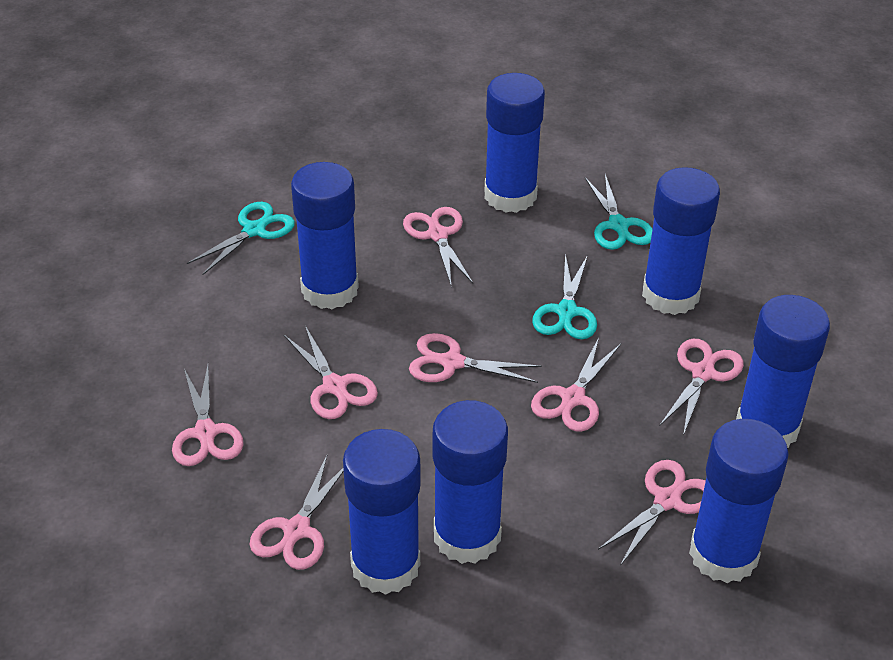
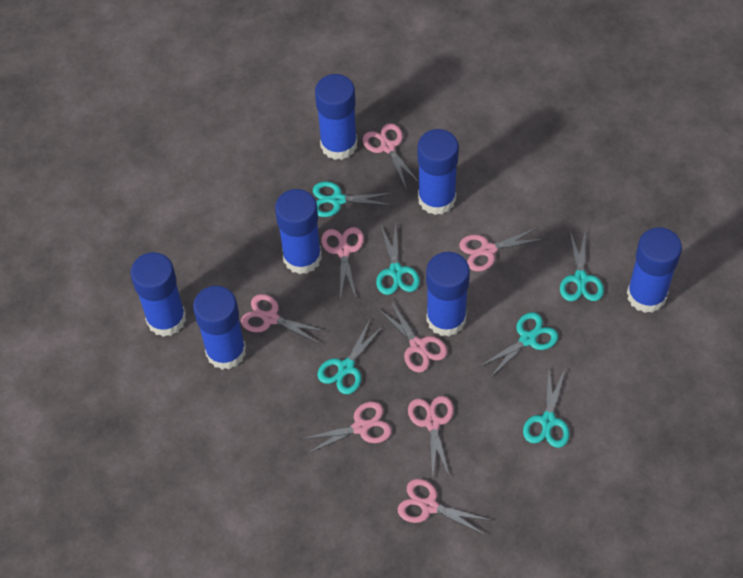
turquoise scissors: [187,202,295,275] [532,254,597,339] [585,174,652,250] = 3 -> [313,181,393,217] [317,320,384,394] [376,223,420,295] [479,312,558,379] [523,370,570,448] [560,229,604,301] = 6

